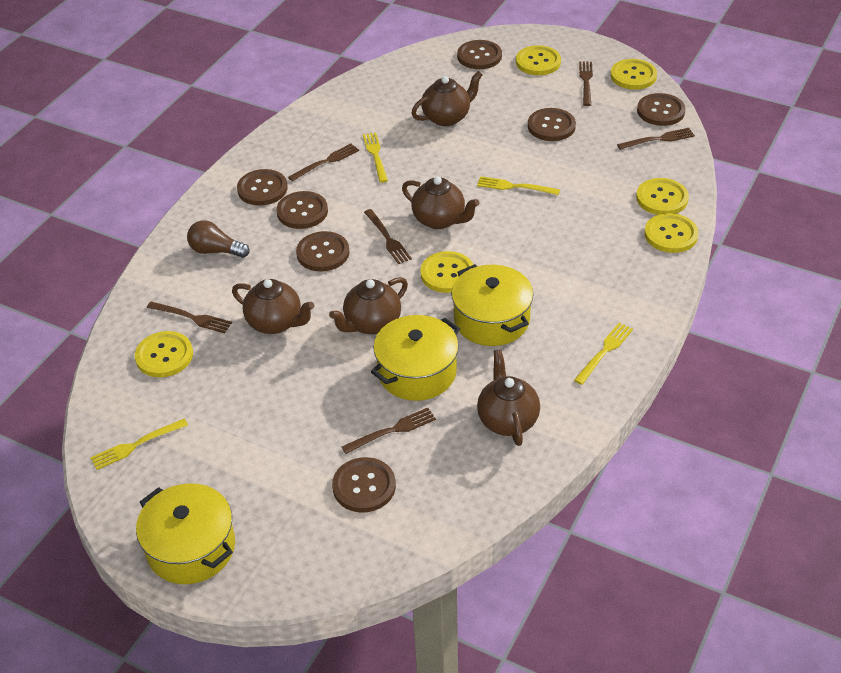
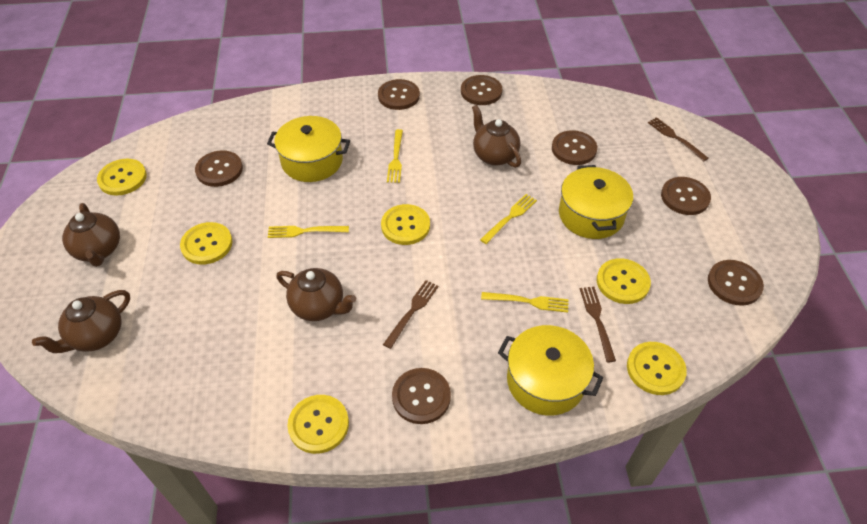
brown fork: [147,302,232,334] [288,144,359,181] [342,408,436,454] [364,209,412,264] [579,61,593,106] [617,128,695,150] = 6 -> [383,280,439,349] [580,287,616,362] [648,117,709,161] = 3
brown light bulb: [187,220,250,258] = 1 -> none = 0
brown teapot: [232,279,314,334] [329,277,408,334] [402,176,479,229] [412,71,483,126] [477,349,540,446] = 5 -> [32,290,130,353] [62,203,120,267] [277,268,356,321] [472,105,521,168] = 4

